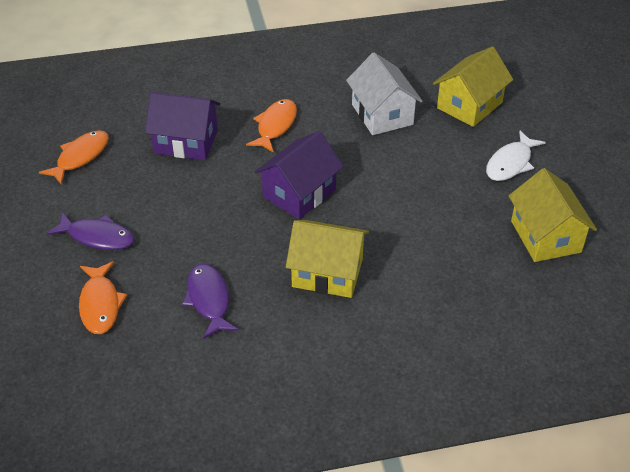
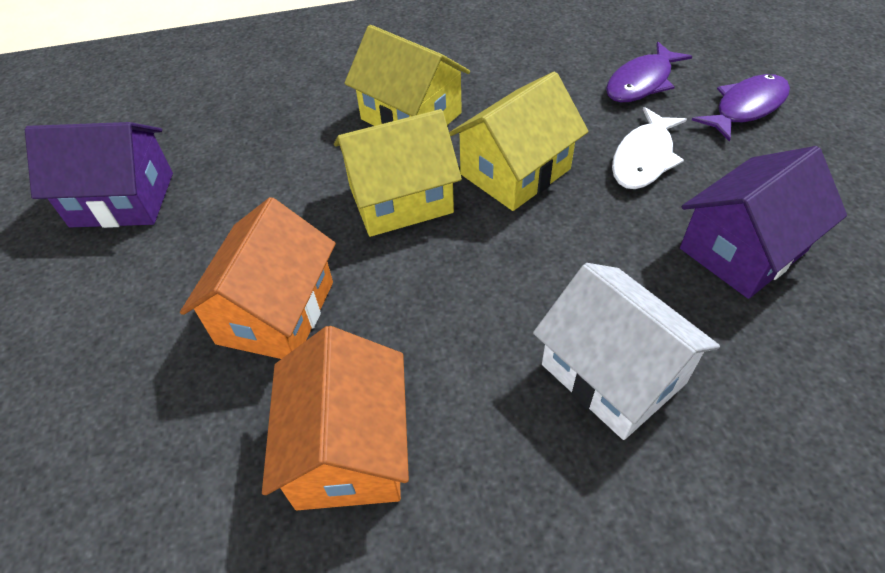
orange fish: [39,130,109,185] [79,261,127,334] [246,99,297,153] = 3 -> none = 0
orange house: none = 0 -> [180,197,336,359] [262,326,409,510] = 2

